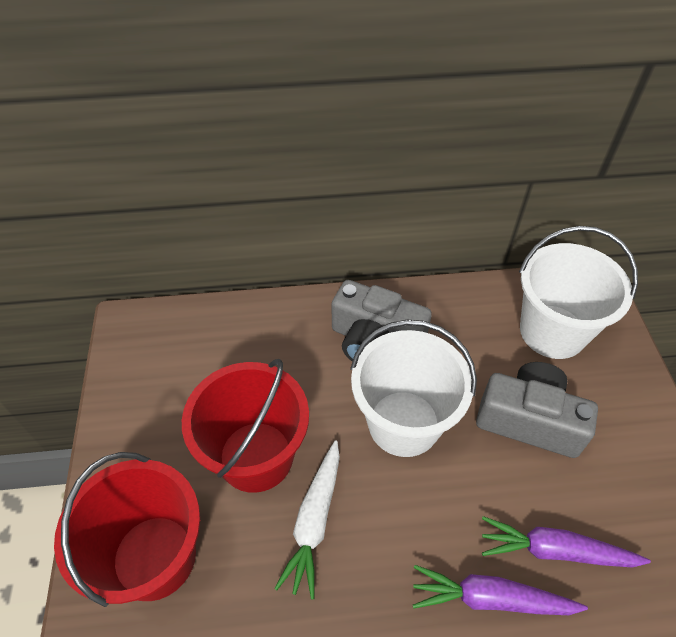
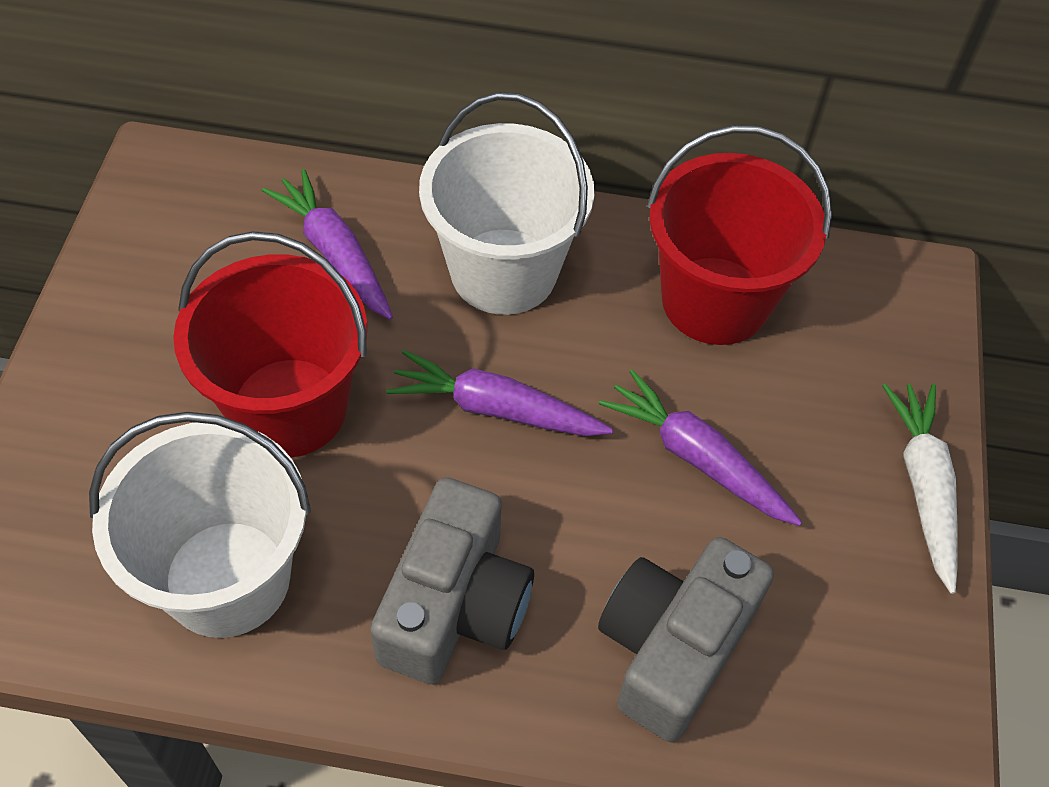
purple carrot: [413,565,588,615] [482,516,651,568] = 2 -> [262,169,393,320] [386,350,613,436] [599,369,802,526] = 3

